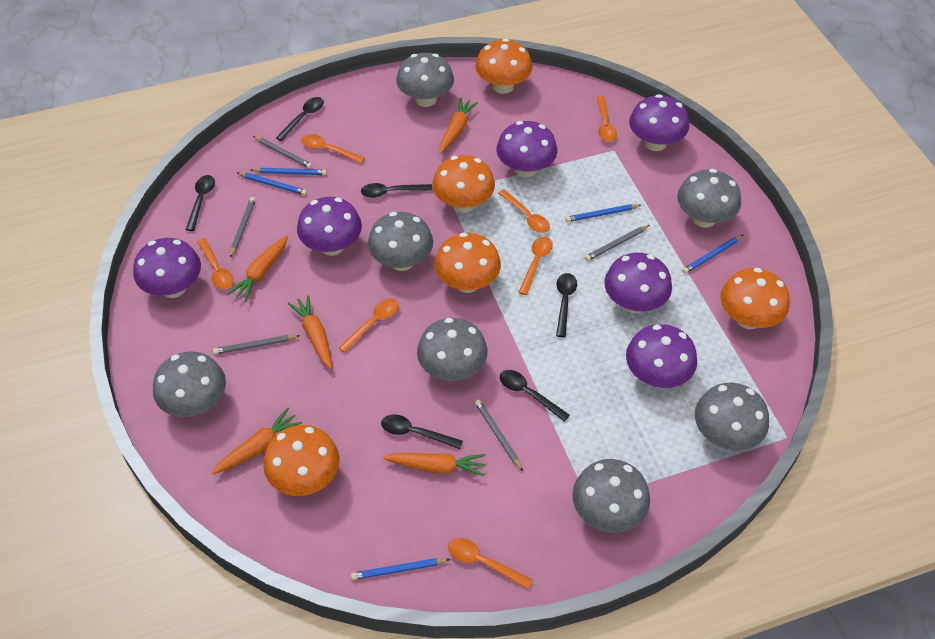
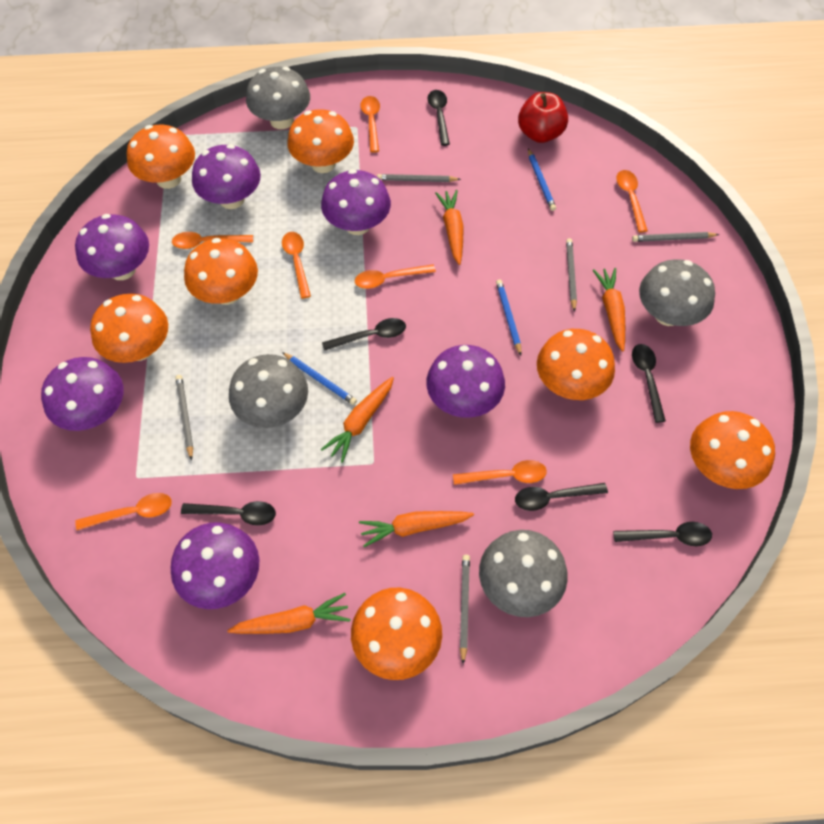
blue pencil: [237,172,307,195] [251,168,327,175] [351,558,451,580] [566,204,641,222] [682,235,743,274] = 5 -> [282,352,357,405] [496,279,521,356] [528,148,556,211] = 3
grey mushroom: [153,352,226,417] [368,212,433,271] [396,53,454,107] [417,318,488,381] [572,459,650,533] [677,169,741,228] [695,383,769,451] = 7 -> [229,354,308,428] [246,67,310,129] [479,530,568,617] [639,259,715,326] = 4
orange mushroom: [263,425,340,496] [432,155,495,213] [435,232,501,293] [475,39,532,94] [720,268,789,329] = 5 -> [90,294,168,363] [127,125,195,189] [184,238,258,305] [288,109,354,173] [351,588,442,680] [537,329,615,400] [690,411,775,489] = 7
red apple: none = 0 -> [518,92,568,143] = 1

